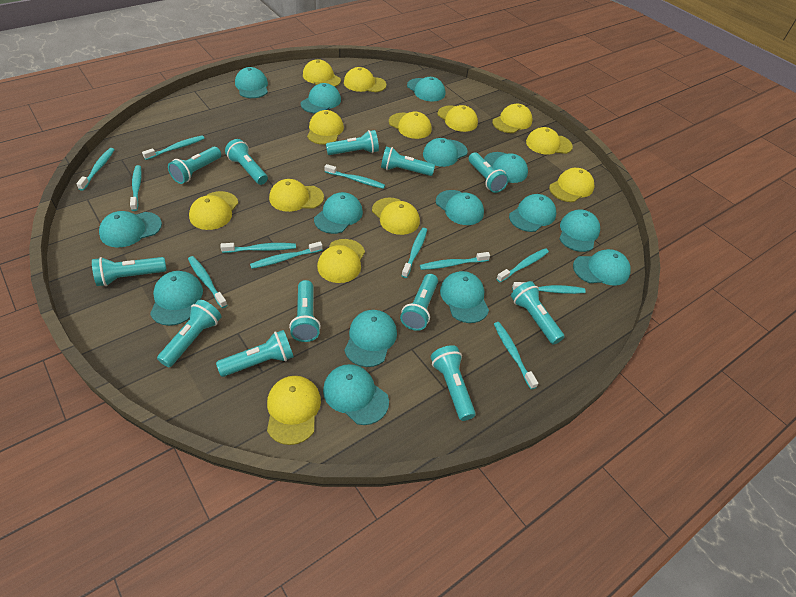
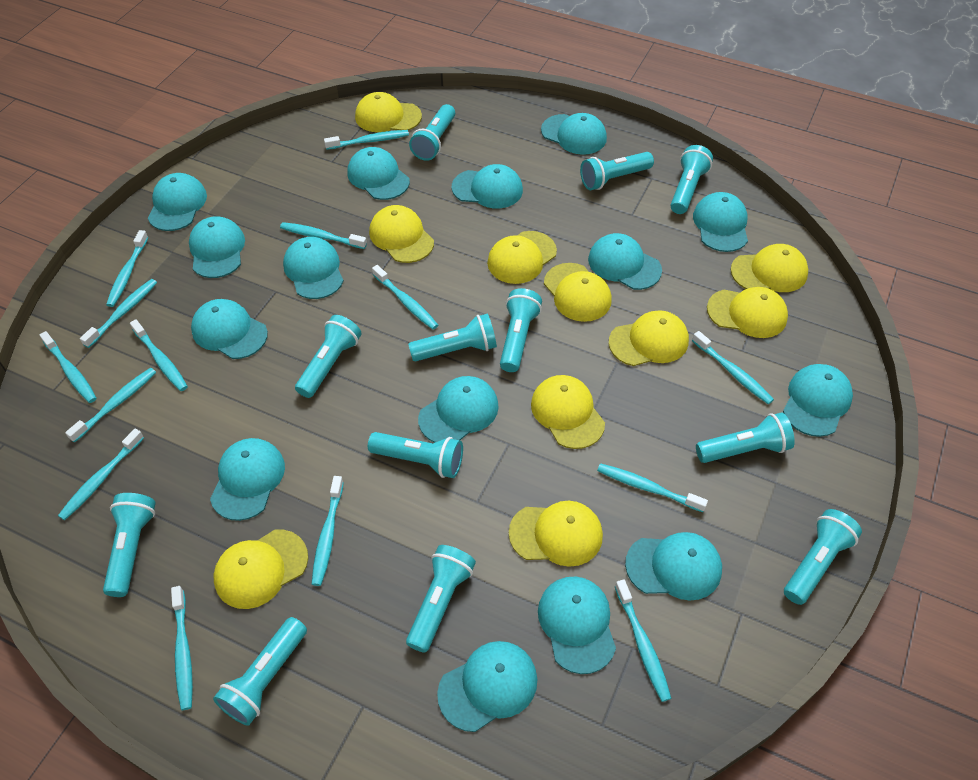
turquoise toothbrush: [76,148,115,191] [130,165,142,211] [142,135,205,160] [188,256,227,308] [220,243,296,253] [250,241,323,269] [324,164,385,189] [402,228,427,278] [420,252,490,270] [494,322,538,389] [496,248,549,282] [512,282,586,294] = 12 -> [40,331,97,403] [58,429,144,520] [65,368,156,443] [80,279,157,348] [106,230,148,307] [130,319,188,391] [171,586,193,710] [280,222,367,249] [312,476,344,586] [324,130,409,150] [372,265,438,329] [597,463,708,512] [615,579,672,702] [692,331,774,404] = 14
yellow cap: [189,191,238,230] [267,376,321,445] [269,179,324,212] [303,59,341,87] [307,110,344,145] [317,239,365,283] [344,67,386,92] [372,197,420,235] [389,112,431,139] [438,105,478,132] [492,104,532,133] [526,127,573,154] [549,168,594,202] = 13 -> [213,529,308,609] [355,92,422,132] [369,205,434,263] [487,231,557,284] [509,501,603,567] [531,375,605,449] [544,263,612,322] [609,310,689,366] [707,287,788,338] [731,244,808,292] = 10

